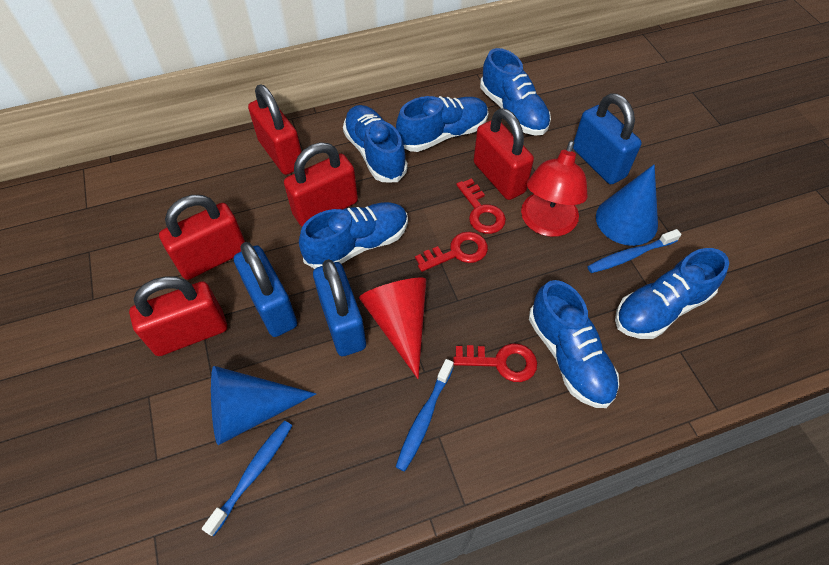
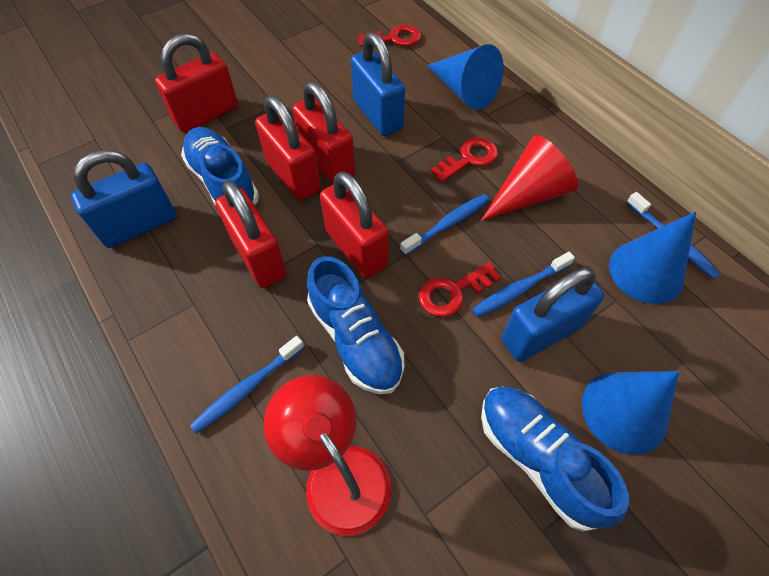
blue cone: [211,366,317,445] [596,164,658,246] = 2 -> [427,44,504,110] [582,371,679,455] [609,211,696,304] = 3
blue shoe: [299,202,408,269] [343,105,408,182] [396,96,488,152] [480,48,551,135] [529,280,619,408] [615,248,729,339] = 6 -> [181,127,259,206] [307,256,404,394] [481,386,629,531] = 3
blue toothbrush: [202,420,292,536] [396,359,454,472] [587,229,681,273] = 3 -> [190,336,304,434] [400,194,489,256] [472,252,575,317] [626,192,721,279] = 4

